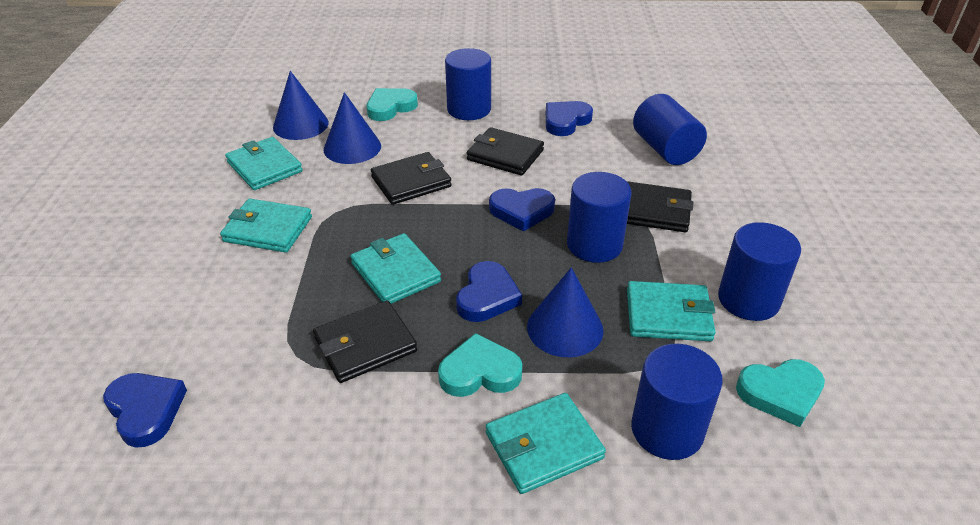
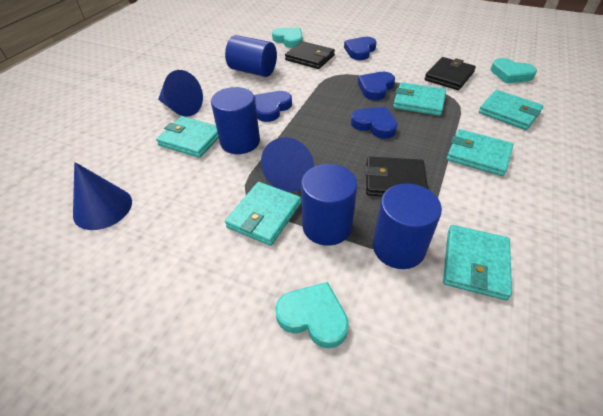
black wallet: [313,300,417,383] [371,152,452,205] [467,127,544,176] [626,181,693,232] = 4 -> [285,41,335,69] [366,157,428,196] [425,57,476,90] = 3
blue cylinder: [445,48,491,120] [567,172,632,263] [631,344,723,460] [633,94,707,165] [718,222,801,321] = 5 -> [211,87,260,154] [225,35,277,77] [301,164,357,246] [373,184,442,269] = 4
turquoise wallet: [220,199,312,253] [225,137,303,190] [350,233,441,304] [486,393,606,494] [627,281,716,341] = 5 -> [156,116,219,158] [225,182,301,246] [393,82,446,116] [443,225,512,300] [447,129,513,176] [479,90,543,130] = 6

